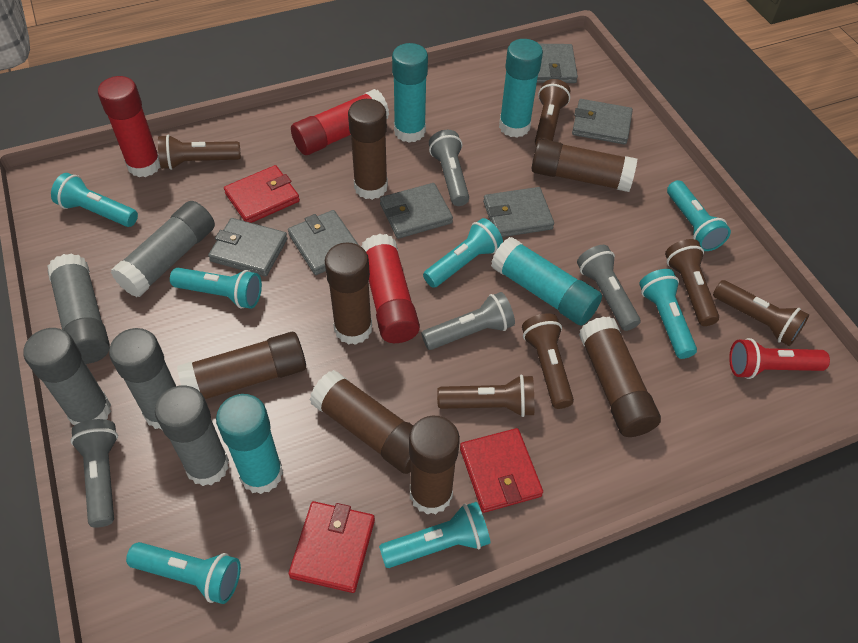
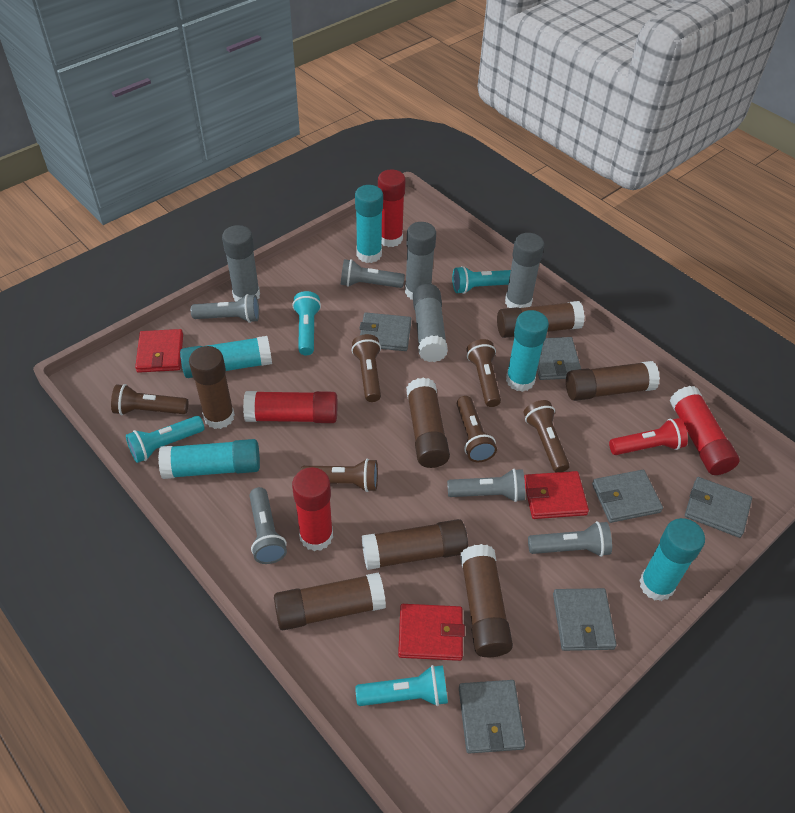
grey flashlight: [70,419,118,528] [421,292,515,350] [429,130,469,206] [577,245,640,331] = 4 -> [191,294,259,323] [249,487,287,564] [341,259,405,288] [447,469,525,502] [528,521,612,557] = 5
grey glue stick: [23,328,111,425] [48,253,110,364] [109,328,176,430] [111,201,215,297] [155,385,229,486] = 5 -> [222,225,260,302] [405,222,436,299] [413,284,448,362] [505,233,544,308] = 4
red glue stick: [98,76,161,177] [291,89,389,155] [361,234,420,343] = 3 -> [243,391,337,423] [292,467,333,551] [378,169,406,247] [669,386,740,475] = 4
turquoise flashlight: [51,173,138,227] [126,542,241,604] [170,268,262,309] [379,502,491,568] [423,218,503,288] [639,269,697,359] [667,180,731,251] = 7 -> [126,416,204,463] [292,291,321,355] [355,665,448,706] [452,266,511,294] = 4
turquoise glue stick: [216,394,283,494] [392,43,428,143] [491,237,602,326] [499,39,543,138] = 4 -> [158,439,260,479] [180,336,272,378] [355,185,383,263] [506,310,549,392] [639,518,705,601] = 5

